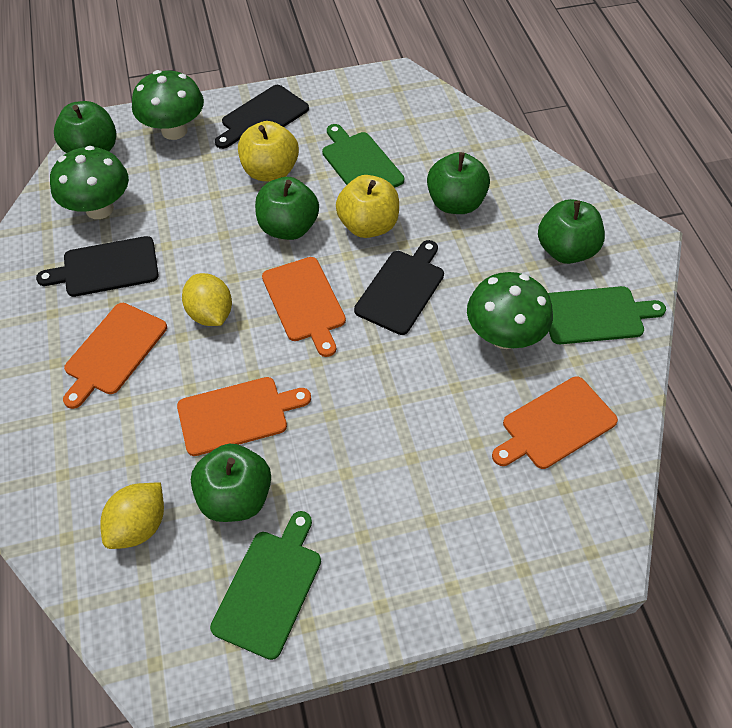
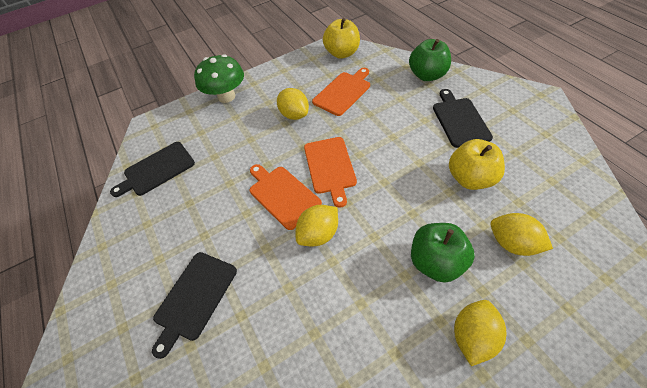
green apple: [54,101,117,153] [191,444,271,522] [255,177,319,240] [427,152,490,214] [538,199,605,264] = 5 -> [409,39,451,81] [411,223,475,283] = 2
green cutting board: [210,511,321,660] [322,124,405,188] [548,286,666,344] = 3 -> none = 0
green mushroom: [50,146,129,219] [132,70,204,140] [467,272,553,349] = 3 -> [194,54,244,103] = 1
orange cutting board: [63,303,167,409] [177,377,311,456] [262,257,346,357] [492,376,618,469] = 4 -> [250,164,322,230] [304,137,357,208] [312,68,370,116] = 3
yellow lemon: [100,483,164,549] [182,273,232,326] = 2 -> [277,88,309,120] [296,205,338,247] [454,300,506,366] [490,213,553,256] = 4

